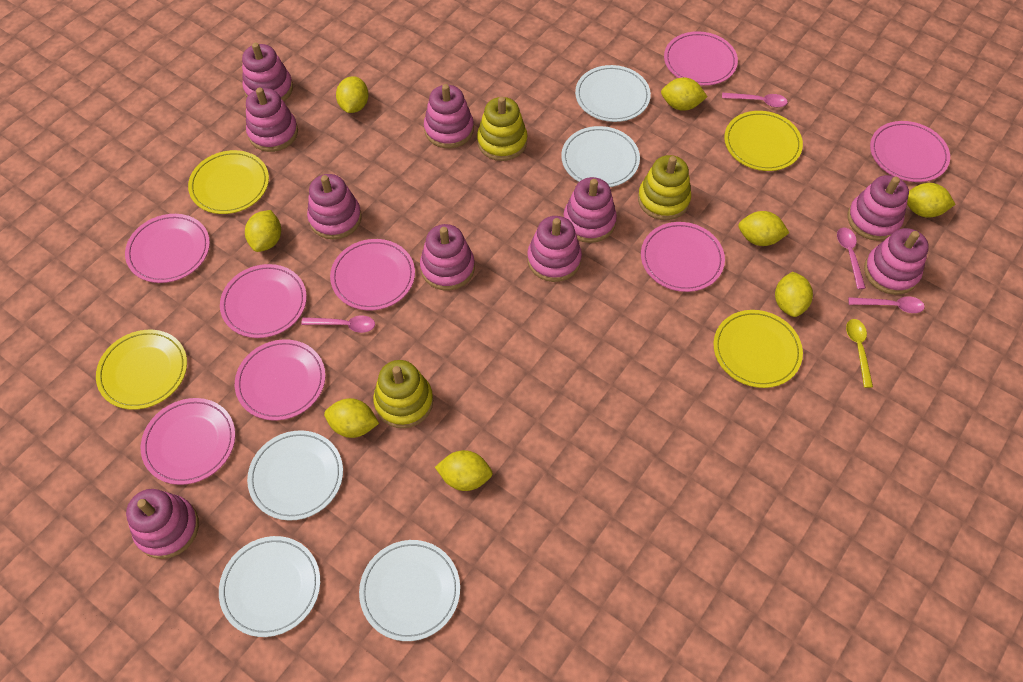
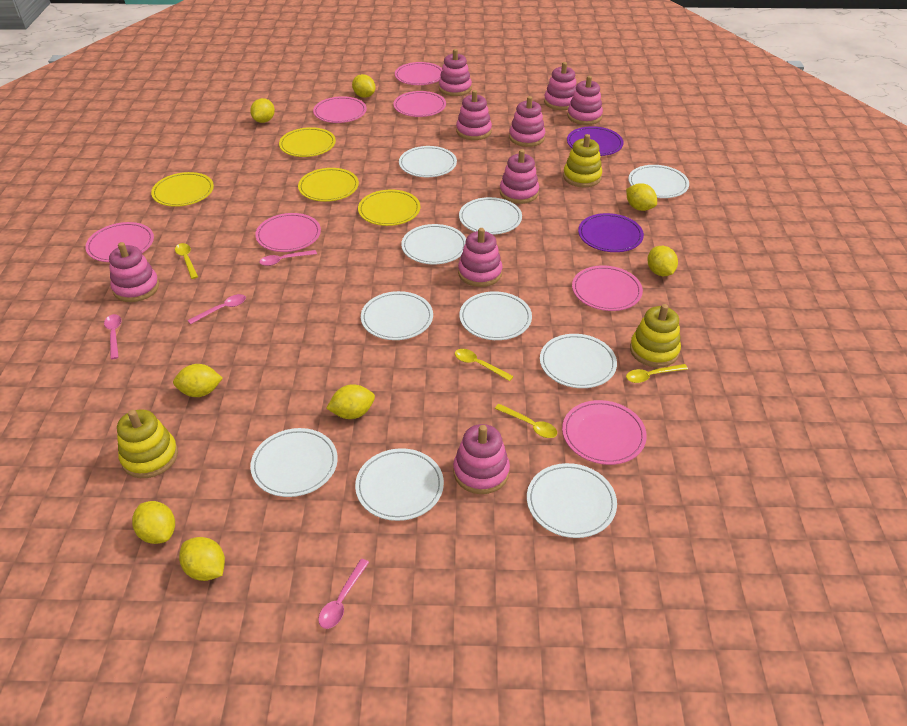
pink plate: [125,214,210,283] [141,398,235,485] [220,264,307,338] [235,339,325,420] [330,239,415,310] [641,222,725,292] [664,31,738,86] [870,121,950,182] = 8 -> [85,222,154,262] [255,213,321,252] [313,96,367,123] [394,91,446,117] [395,62,443,85] [562,400,647,465] [572,265,643,311] = 7
pink stacking toy: [126,489,199,559] [242,43,293,101] [246,87,298,152] [307,174,362,239] [420,224,475,290] [424,84,474,148] [527,216,582,282] [564,177,617,243] [848,175,909,241] [864,228,929,295] = 10 -> [109,242,159,302] [439,49,472,96] [453,424,510,494] [456,90,492,140] [458,228,502,287] [500,149,539,204] [509,96,545,147] [544,62,576,110] [567,76,603,125] = 9
purple plate: none = 0 -> [567,126,624,156] [578,213,644,252] = 2
white plate: [219,536,320,637] [247,430,343,521] [359,540,460,641] [561,126,640,187] [575,65,651,122] = 5 -> [250,428,338,497] [355,448,444,521] [361,291,433,340] [399,146,457,177] [401,224,466,264] [459,197,522,235] [459,291,532,340] [527,463,617,538] [540,334,617,388] [628,165,689,198] = 10
yellow spoon: [846,319,873,388] = 1 -> [175,243,198,279] [455,349,514,381] [495,404,557,438] [626,364,688,383] = 4

